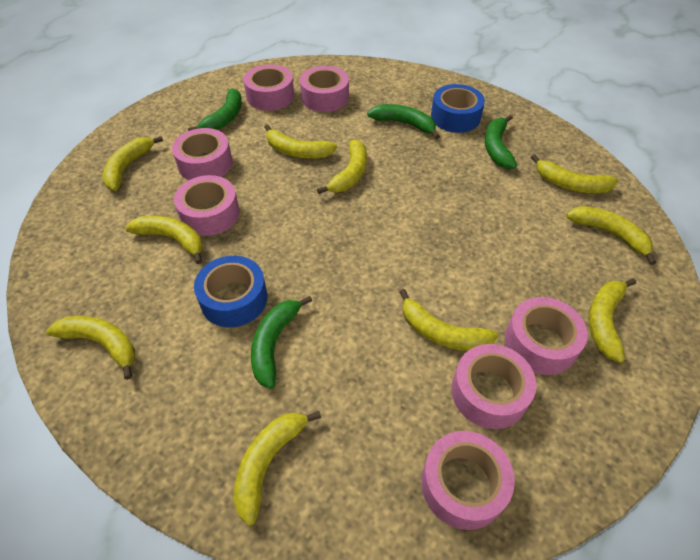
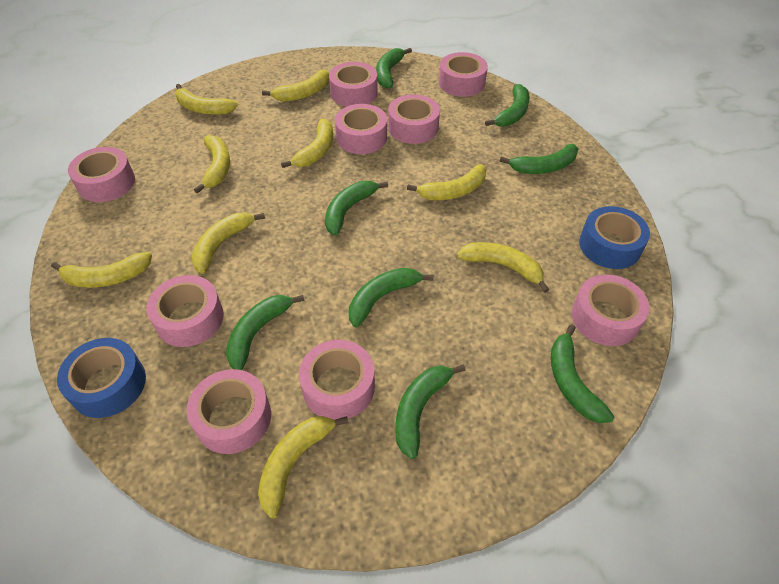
green banana: [188,88,242,131] [251,296,312,389] [367,104,440,139] [485,115,517,169] = 4 -> [226,295,304,370] [325,181,388,236] [349,268,434,328] [376,48,412,89] [395,365,466,459] [485,84,530,127] [500,144,578,174] [551,324,614,423] = 8
pink tape: [172,128,232,180] [174,175,240,236] [244,64,294,111] [300,66,349,112] [421,431,515,530] [452,344,537,429] [505,297,588,375] = 7 -> [68,147,135,202] [147,275,224,347] [187,369,271,454] [299,340,375,420] [329,62,378,107] [335,104,387,154] [388,95,440,144] [439,52,488,97] [572,274,650,346] = 9
yellow banana: [46,316,135,380] [102,136,163,191] [125,216,203,264] [233,411,321,526] [264,124,337,159] [317,140,367,194] [400,289,498,351] [531,154,618,193] [566,206,657,265] [589,278,636,363] = 10 -> [51,252,152,288] [175,84,238,115] [191,213,265,274] [194,135,230,194] [258,416,348,518] [262,70,329,102] [281,119,333,168] [407,164,487,200] [457,242,549,293] = 9

